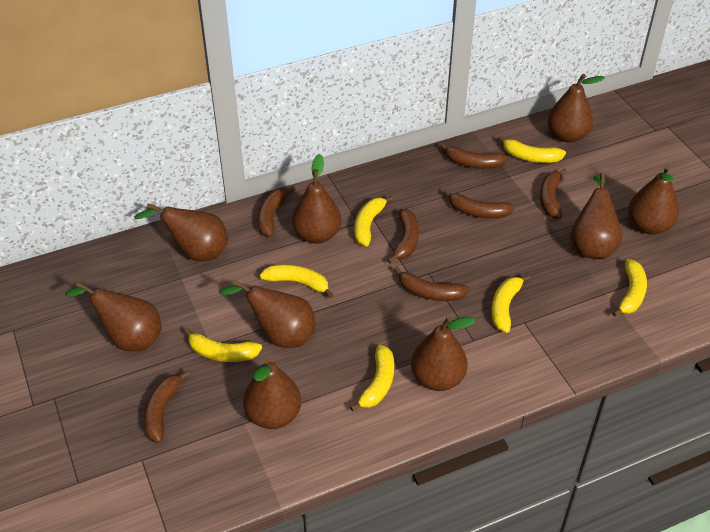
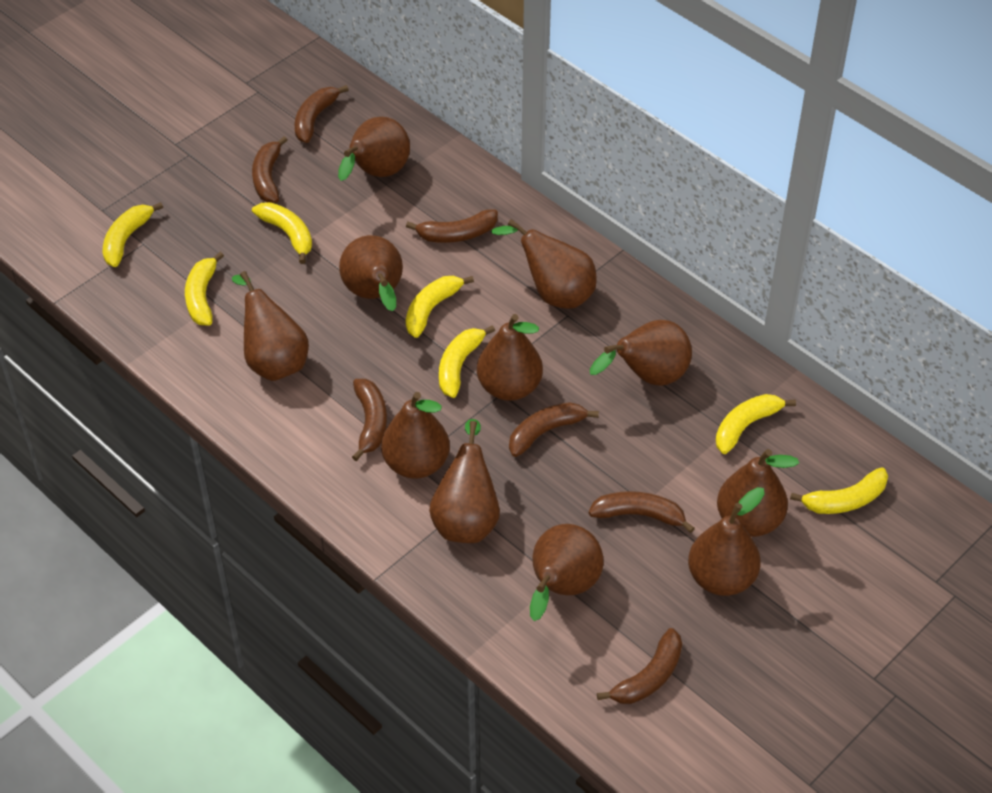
brown pear: [65,282,161,351] [134,203,228,261] [219,280,315,348] [243,357,301,429] [292,154,341,244] [411,316,476,391] [548,74,605,143] [570,173,622,259] [628,165,679,235] = 9 -> [232,271,309,381] [338,117,410,181] [339,235,403,311] [381,392,450,479] [429,419,500,543] [477,314,543,401] [491,219,597,309] [530,524,604,621] [590,320,692,386] [688,487,765,596] [717,449,799,537] = 11

